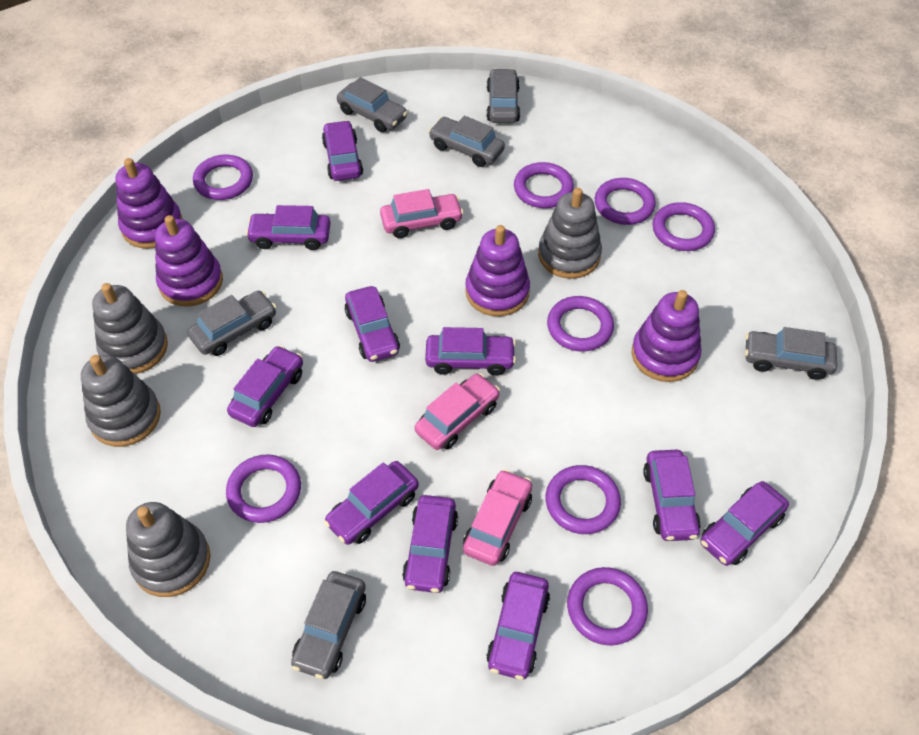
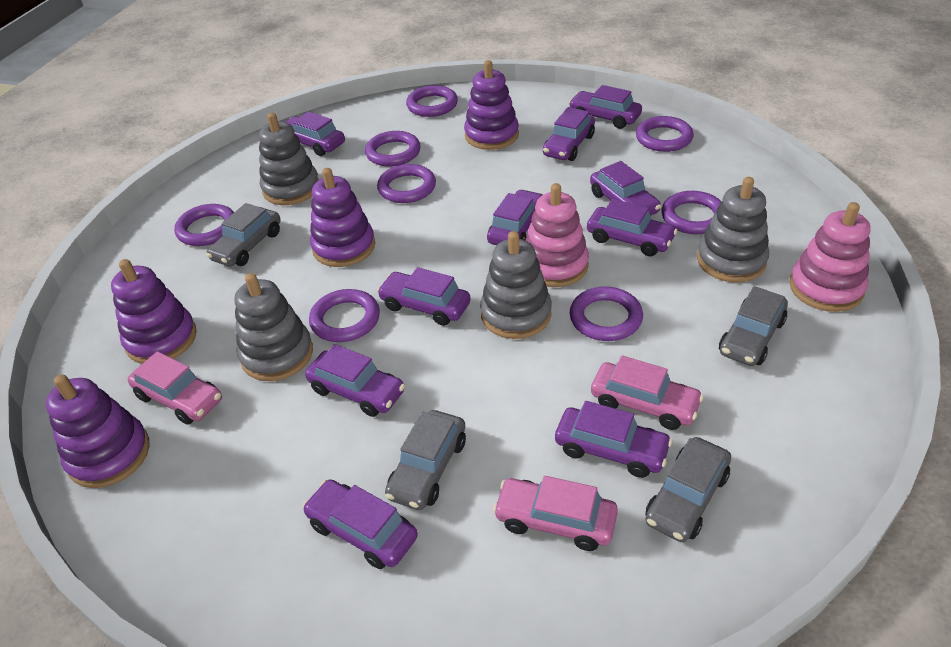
grey car: [188,291,277,356] [291,571,366,679] [337,77,408,132] [428,116,505,167] [486,68,520,123] [745,327,837,380] = 6 -> [206,203,281,266] [385,410,466,510] [645,437,731,542] [719,286,788,366] = 4
pink stacking toy: none = 0 -> [525,183,589,287] [789,202,871,312] = 2

